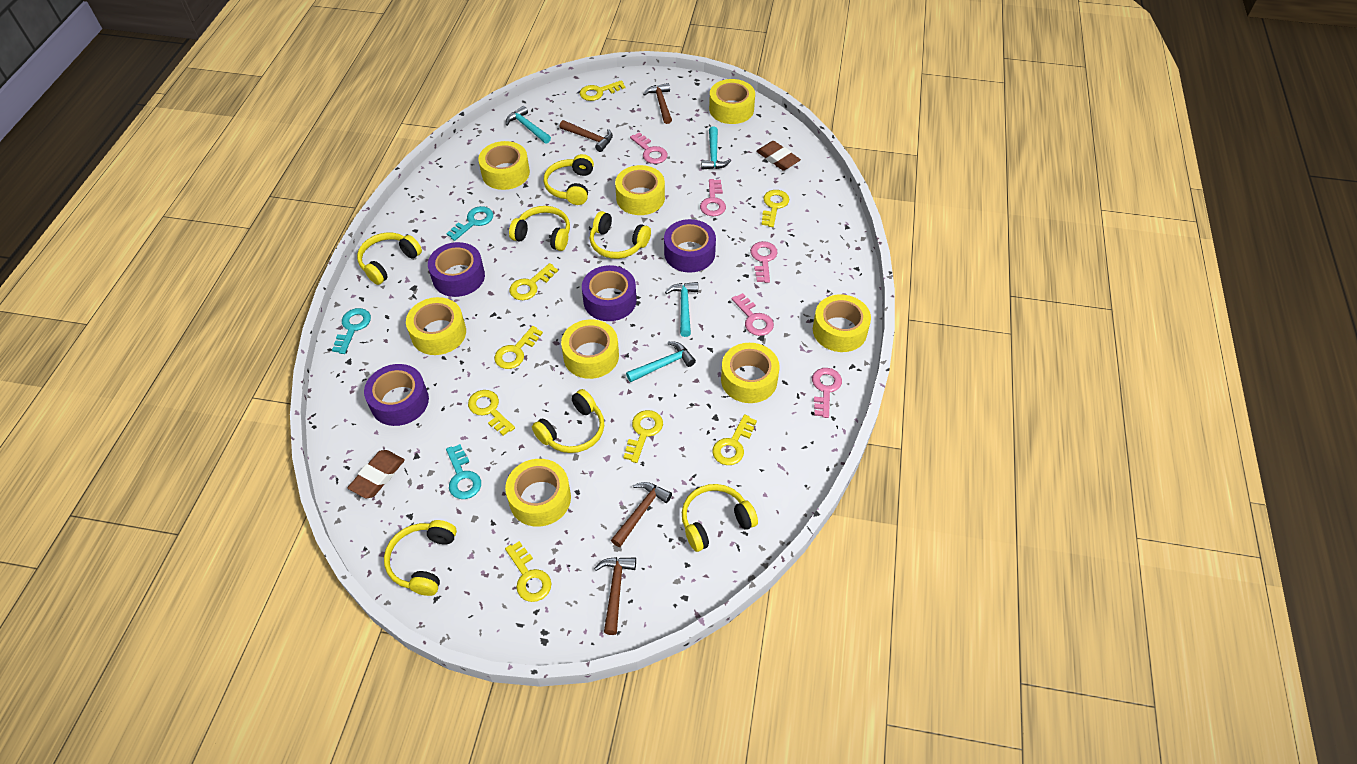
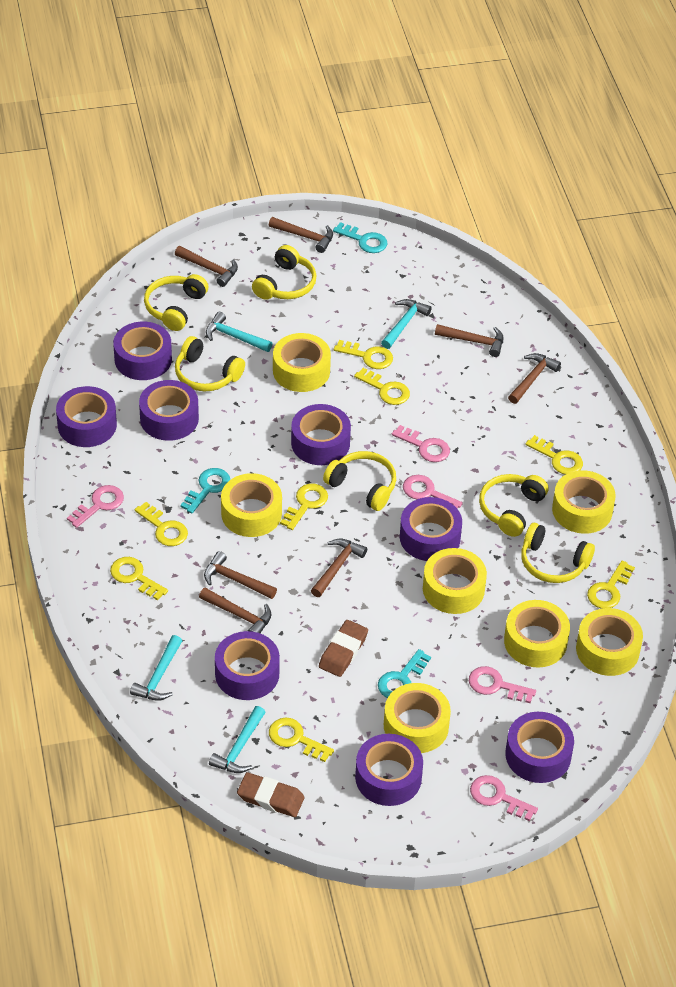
brown hammer: [560,120,613,152] [594,557,636,635] [611,482,672,547] [643,83,672,124] = 4 -> [175,246,238,287] [199,588,272,633] [204,551,277,599] [269,217,333,253] [311,538,367,597] [435,324,504,357] [508,353,561,404] = 7
purple tape: [364,364,429,426] [428,242,485,297] [582,265,637,321] [664,219,716,272] = 4 -> [56,386,117,447] [113,322,172,380] [139,380,199,441] [215,631,280,700] [291,404,351,465] [355,734,423,806] [400,497,462,561] [506,712,574,783] = 8
yellow headphones: [357,233,422,285] [384,520,457,596] [509,206,570,251] [532,389,604,453] [544,154,594,205] [590,211,651,259] [682,484,758,552] = 7 -> [144,274,208,331] [175,336,245,391] [252,245,317,300] [323,451,396,511] [479,474,549,537] [521,523,595,583] = 6
yellow tape: [406,297,466,355] [478,141,530,190] [505,459,571,527] [561,319,619,379] [615,165,665,215] [709,79,755,124] [721,343,779,403] [813,295,871,352] = 8 -> [221,473,282,537] [273,333,331,392] [384,683,451,753] [423,548,487,614] [504,600,570,667] [552,470,616,534] [576,608,643,676] = 7

